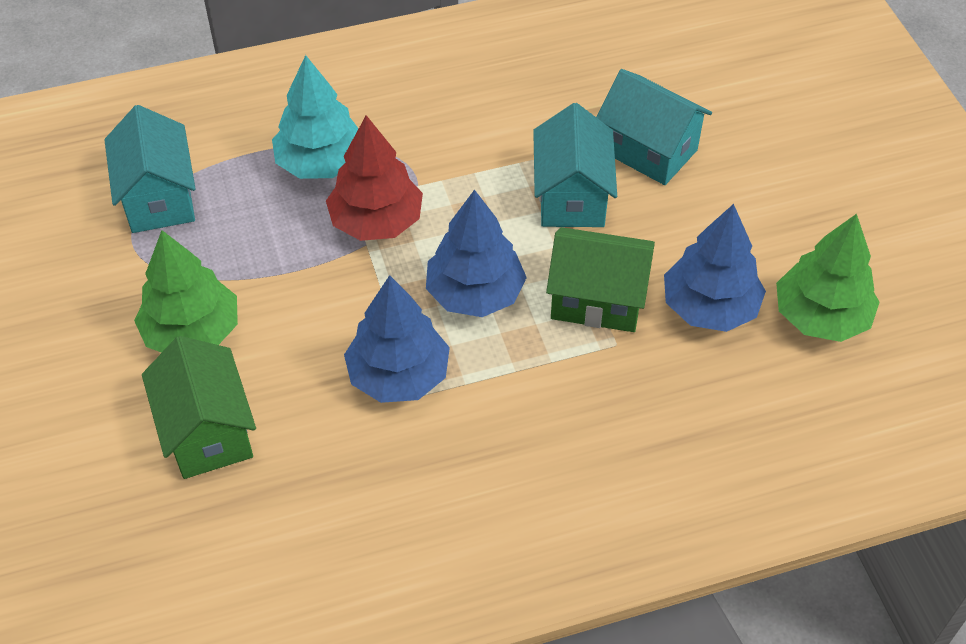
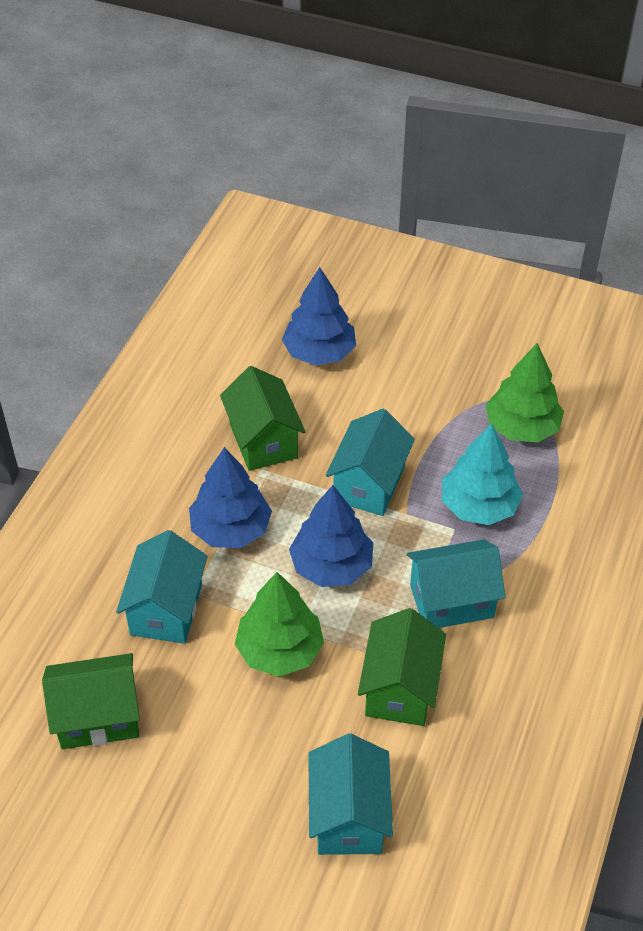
green house: [142,336,256,479] [546,227,655,332] = 2 -> [42,653,140,749] [220,366,306,471] [358,608,446,726] = 3
red tree: [326,115,423,241] = 1 -> none = 0
turquoise house: [104,105,196,233] [533,103,617,227] [596,69,712,185] = 3 -> [116,530,208,644] [308,734,393,855] [326,409,415,516] [407,539,505,628] = 4

